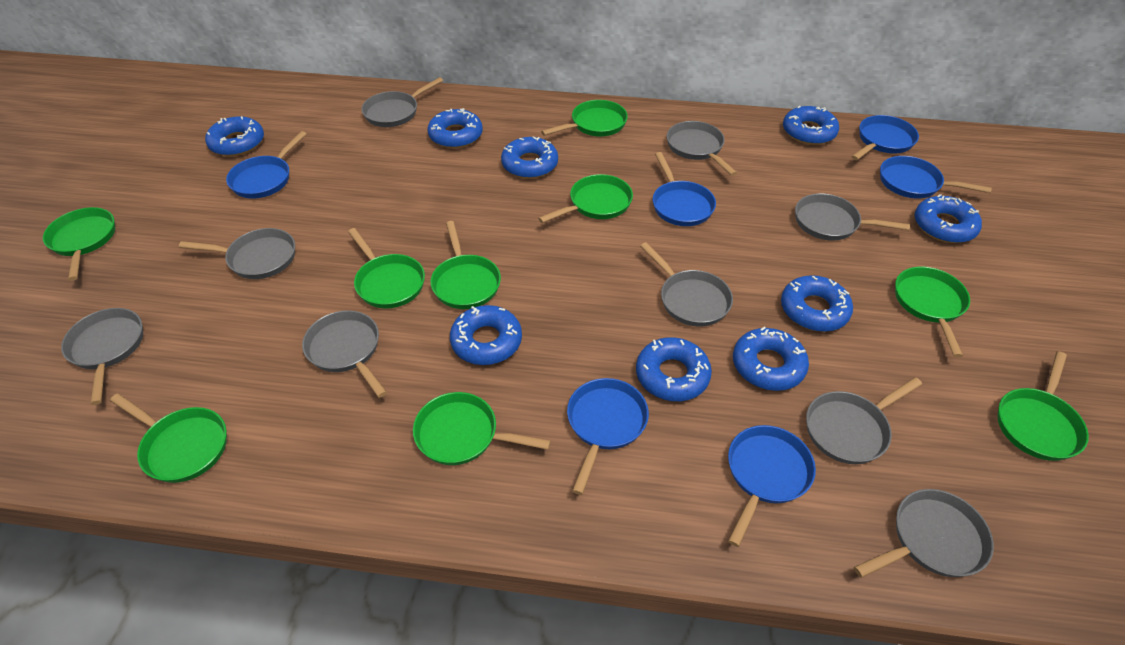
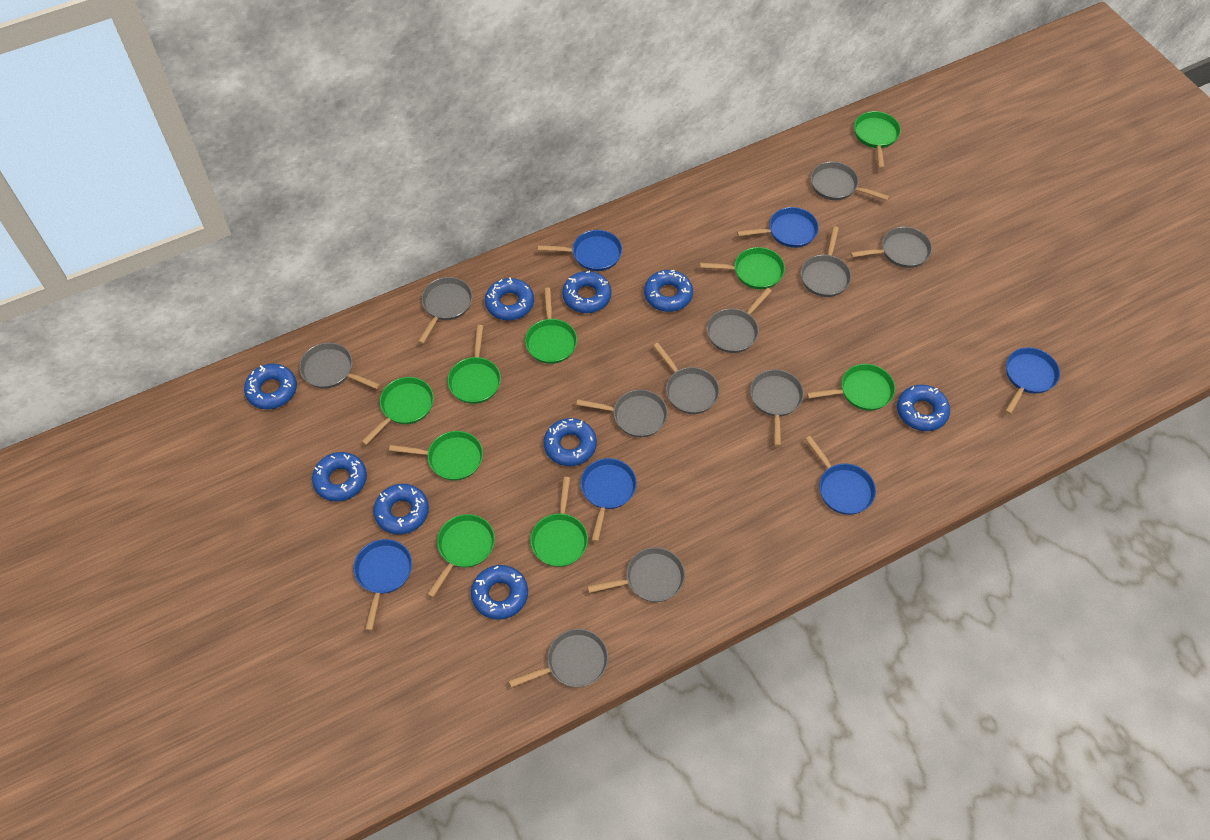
grey pan: [61,308,143,405] [179,228,295,279] [302,310,387,398] [362,77,443,127] [640,242,733,326] [667,121,737,176] [795,193,910,241] [806,377,922,464] [854,489,994,578] = 9 -> [299,342,380,389] [418,277,473,344] [509,629,608,688] [576,389,668,437] [587,547,685,602] [653,343,720,414] [707,288,772,353] [750,369,804,447] [801,226,851,297] [810,161,890,201] [850,227,932,268] = 11

